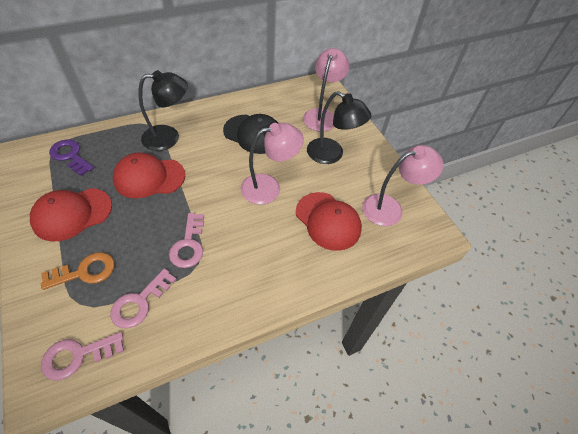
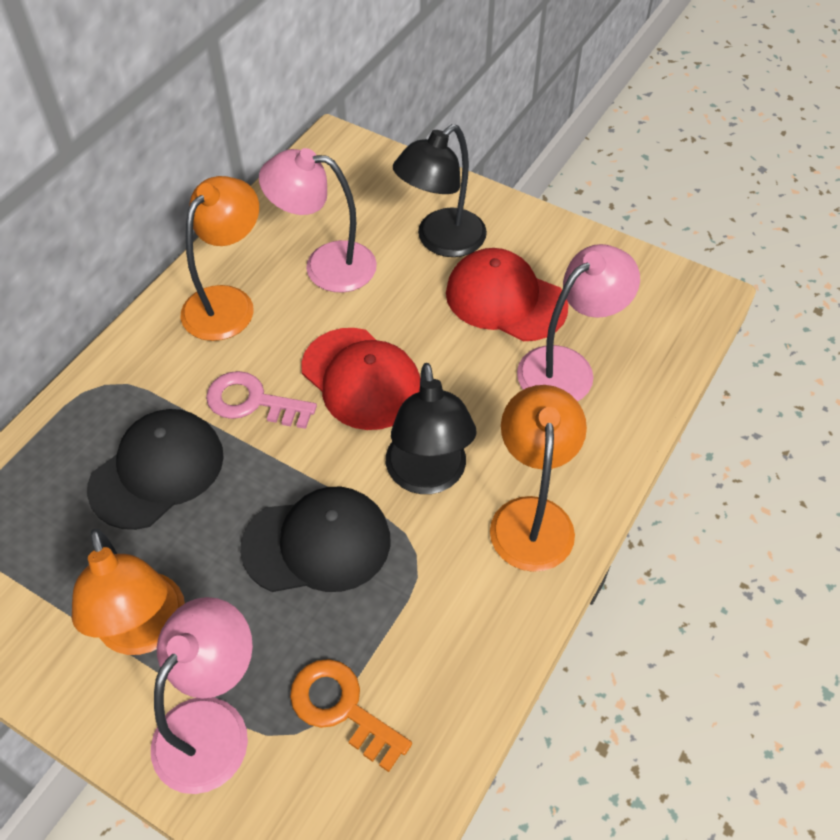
black cap: [223,114,278,154] = 1 -> [87,409,224,530] [240,487,390,592] = 2
orange lamp: none = 0 -> [72,529,185,655] [181,176,259,341] [490,385,587,572] = 3
pink key: [41,332,124,381] [110,268,177,328] [169,213,204,268] = 3 -> [206,371,317,429] = 1
purple key: [49,140,94,176] = 1 -> none = 0
red cap: [30,188,112,242] [113,153,185,198] [296,192,362,251] = 3 -> [301,328,420,430] [446,248,568,341] = 2

